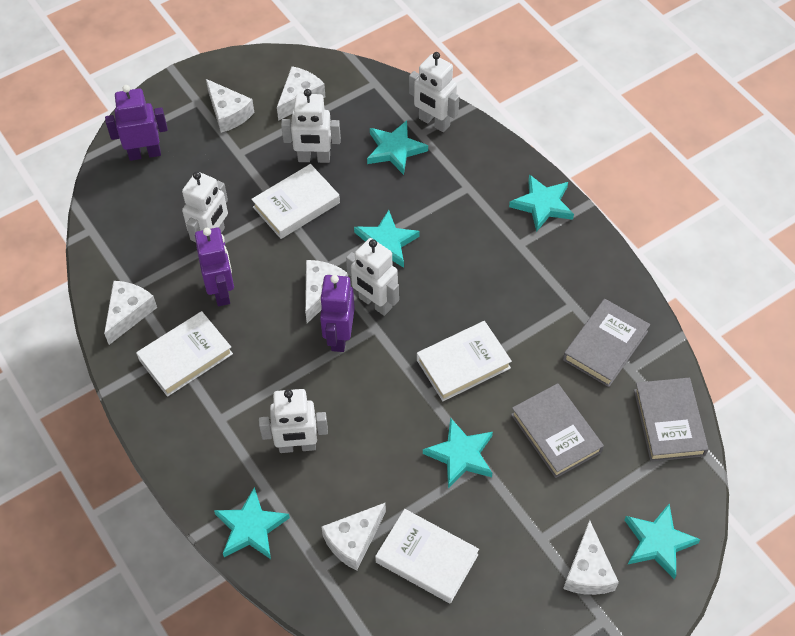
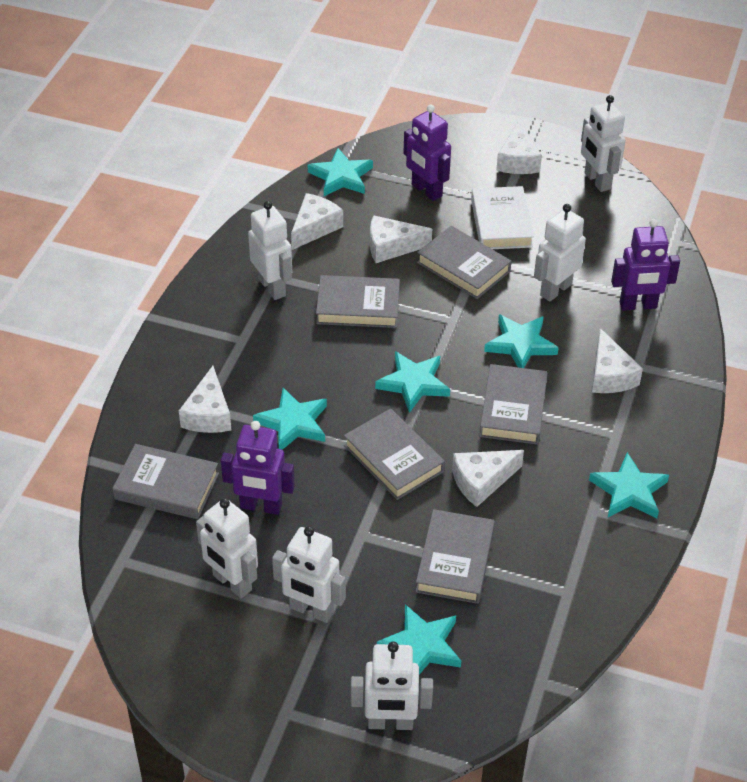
grey book: [511,383,604,478] [563,299,650,387] [634,378,709,462] = 3 -> [112,444,219,519] [316,275,400,328] [344,409,445,500] [415,509,495,604] [417,226,512,299] [479,364,548,445] = 6
white book: [136,311,233,397] [251,164,340,239] [375,509,479,603] [417,321,512,401] = 4 -> [471,186,534,249] = 1
white robot: [182,171,228,242] [259,389,328,453] [281,89,341,163] [346,238,399,316] [409,52,459,132] = 5 -> [196,498,258,598] [248,201,292,300] [272,526,346,623] [351,641,433,730] [534,204,586,302] [581,95,626,192] = 6

